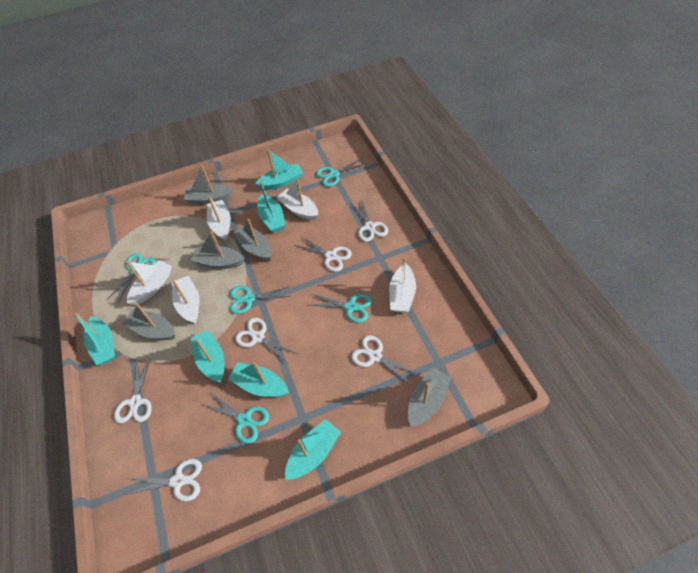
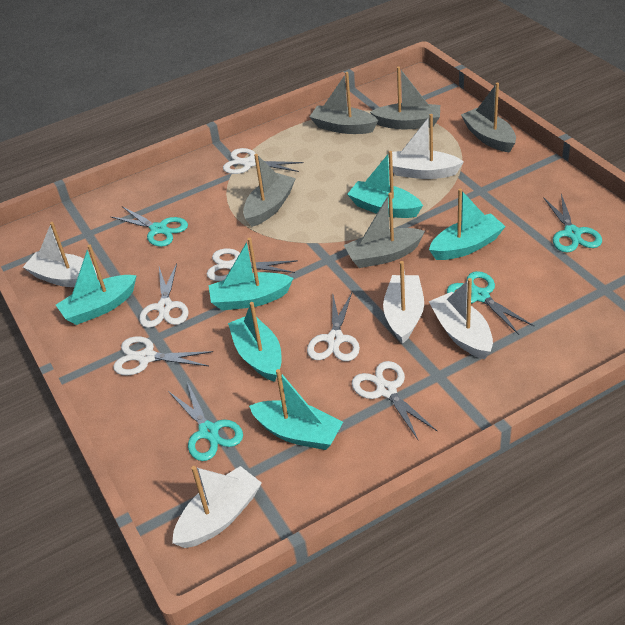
turquoise scissors: [107,253,156,304] [202,392,269,444] [230,286,291,314] [309,293,372,323] [316,158,368,187] = 5 -> [111,206,188,247] [168,382,243,461] [447,271,535,335] [543,194,602,252] = 4

